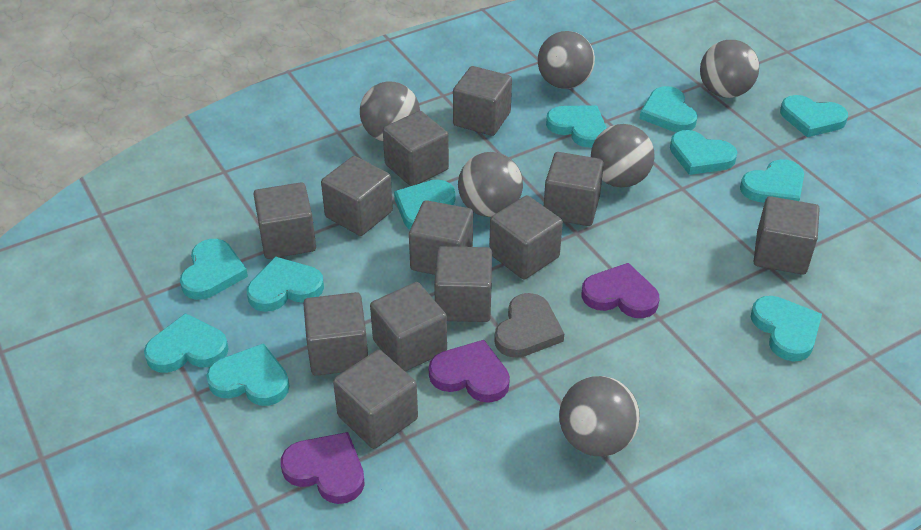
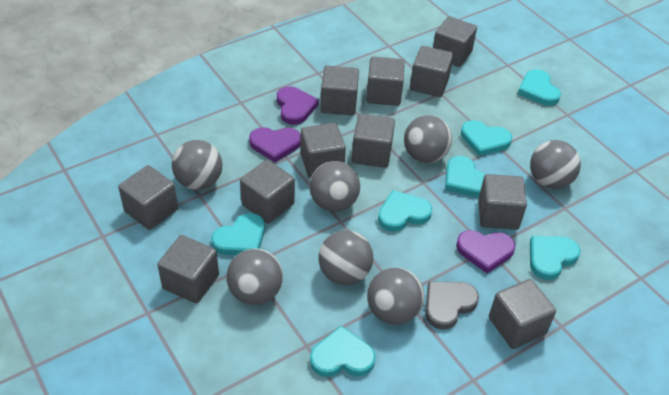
grey ball: [360,82,420,141] [458,152,523,217] [538,31,595,89] [559,376,640,456] [591,124,655,187] [700,40,759,98] = 6 -> [172,140,222,190] [226,248,283,305] [310,161,360,212] [319,230,373,285] [367,268,424,325] [404,115,452,163] [530,140,581,189] = 7
grey cube: [253,182,316,259] [303,292,368,376] [321,156,393,236] [333,350,418,449] [370,282,447,372] [383,111,449,186] [409,200,473,275] [434,246,492,322] [453,66,512,136] [489,195,563,280] [544,152,604,226] [753,196,820,275] = 12 -> [118,165,178,230] [157,235,219,304] [240,160,295,223] [300,123,346,178] [320,66,359,115] [352,114,395,168] [366,56,405,106] [410,46,453,97] [433,16,477,67] [478,174,527,230] [489,279,556,349] = 11
turquoise heart: [144,313,229,373] [180,239,248,300] [206,343,289,406] [247,256,324,312] [394,179,455,230] [546,105,607,148] [640,86,698,132] [670,130,738,175] [740,159,804,203] [751,296,822,362] [780,95,848,137] = 11 -> [211,213,265,255] [310,326,376,377] [378,190,432,232] [445,156,485,197] [461,120,512,156] [518,69,561,106] [530,236,580,280] = 7

